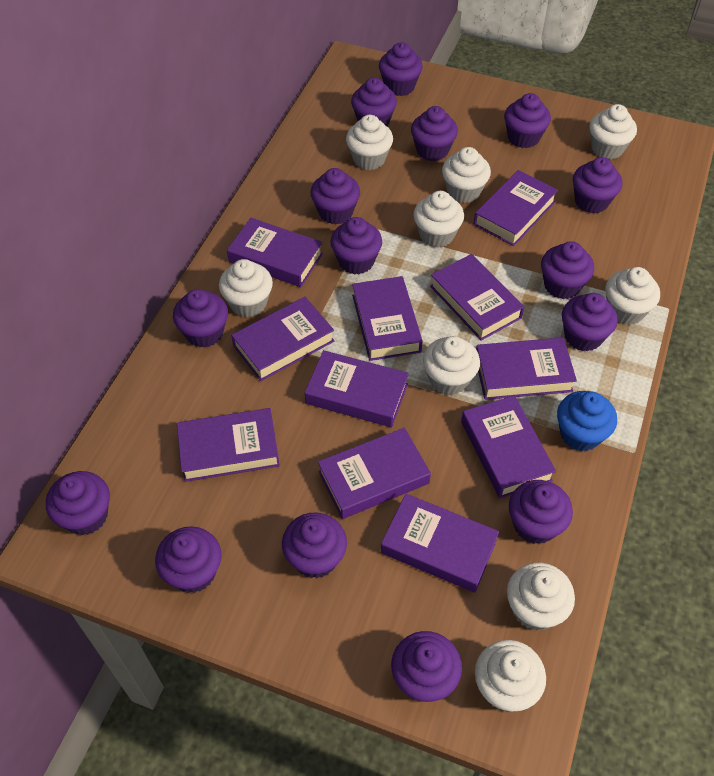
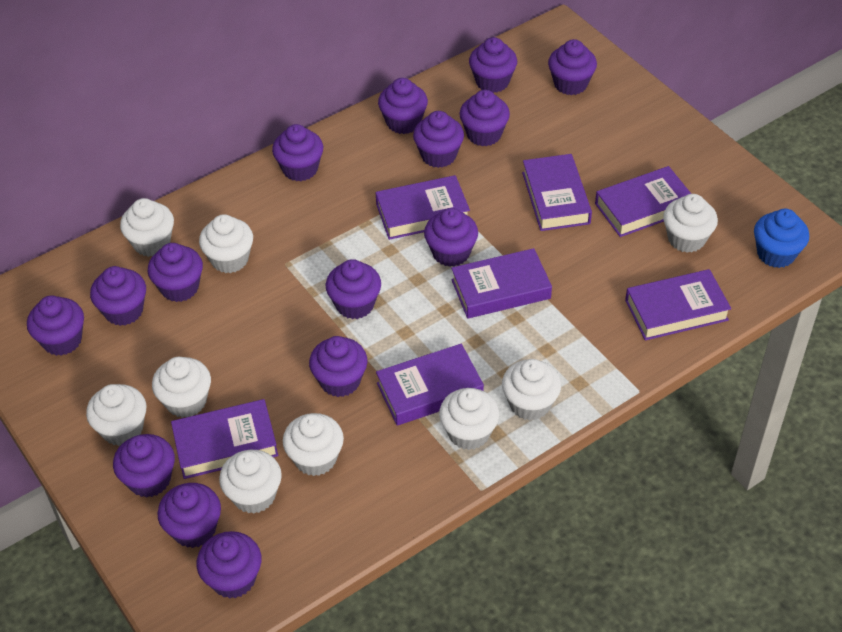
purple book: [177,408,280,482] [227,218,323,287] [231,297,334,381] [305,350,409,427] [318,428,431,519] [352,276,423,361] [381,494,499,593] [430,254,524,341] [461,395,556,498] [474,170,558,246] [476,337,577,400] = 11 -> [171,399,278,479] [375,175,470,240] [376,343,484,426] [451,248,552,319] [522,154,592,231] [595,166,691,237] [625,269,731,340] = 7

